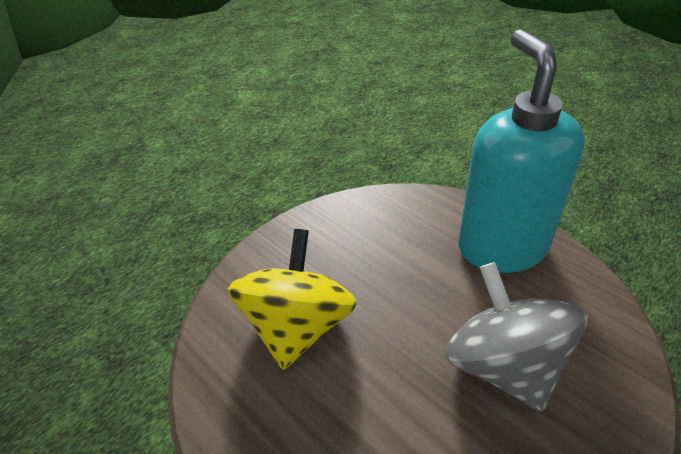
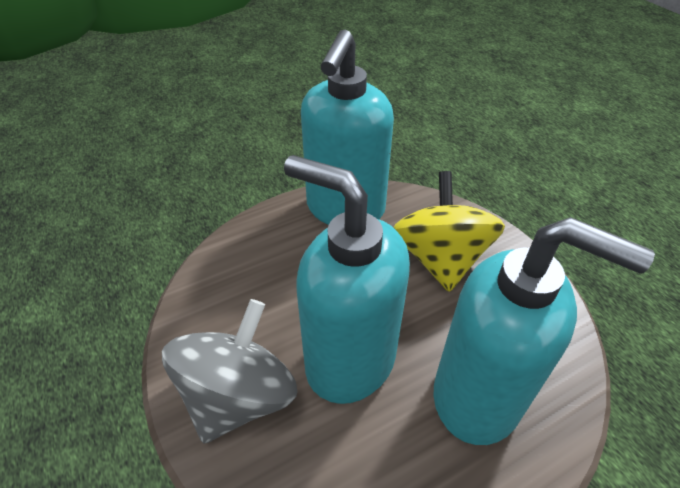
turquoise soap dispenser: [458,29,585,273] = 1 -> [284,155,410,404] [301,30,394,225] [434,217,655,445] = 3

